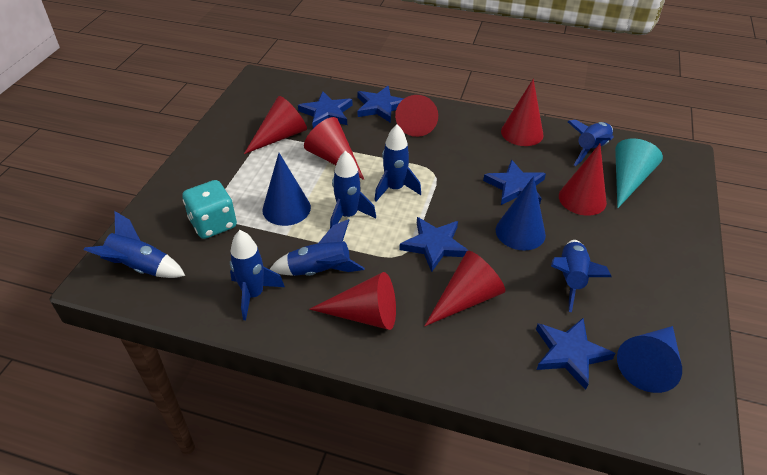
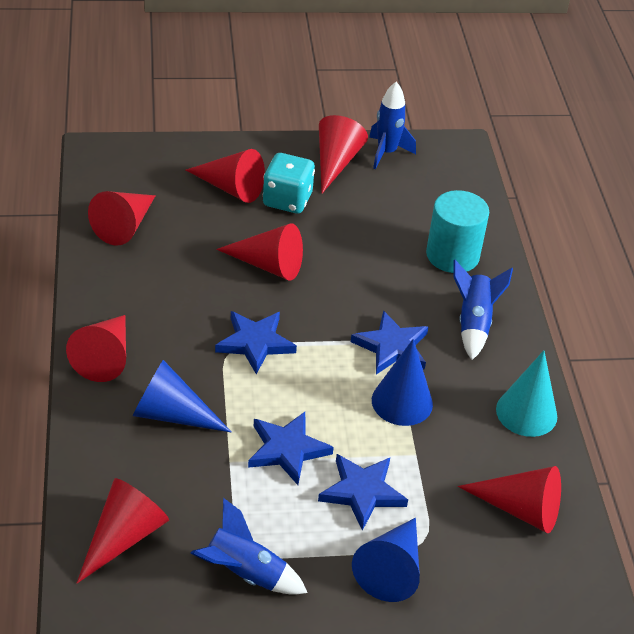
blue rocket: [84,211,186,278] [230,230,285,320] [270,219,365,276] [330,151,376,228] [374,125,421,202] [551,240,611,312] [568,120,614,166] = 7 -> [190,498,307,595] [369,82,416,169] [453,260,513,360] = 3
blue star: [298,91,353,128] [357,86,404,123] [399,217,469,272] [483,160,546,205] [536,318,616,390] = 5 -> [215,311,297,374] [248,412,334,485] [318,454,408,531] [351,310,428,375] = 4
turquoise cylinder: none = 0 -> [426,190,489,273] = 1

